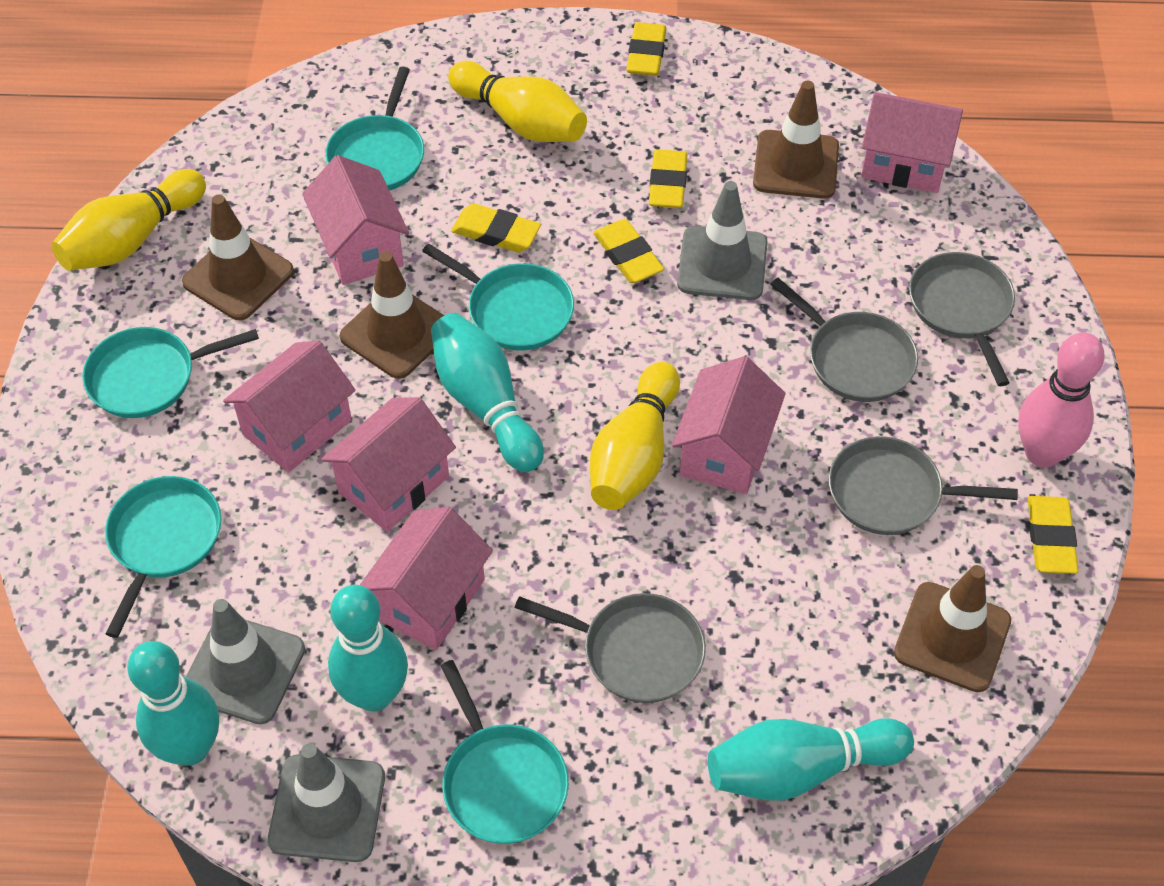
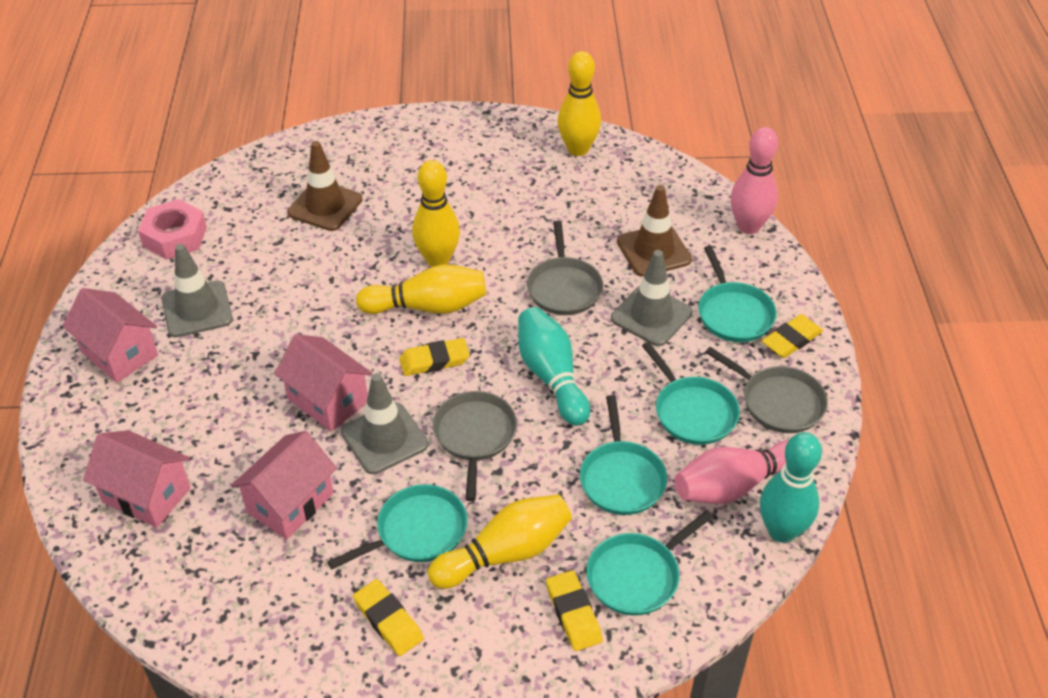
brown traffic cone: [182,194,294,320] [340,252,445,379] [753,81,839,199] [894,565,1011,692] = 4 -> [287,141,362,231] [617,185,692,277] = 2
grey pan: [514,593,706,703] [770,278,918,402] [829,436,1018,535] [909,252,1015,386] = 4 -> [433,391,517,501] [527,221,603,315] [705,347,828,433] = 3
pink bowling pin: [1018,332,1105,467] = 1 -> [674,440,789,504] [730,127,778,234] = 2
pink house: [223,340,356,473] [302,155,409,285] [321,397,456,532] [360,507,493,650] [672,356,786,494] [861,92,963,193] = 6 -> [62,288,158,383] [83,430,191,528] [231,431,337,539] [274,334,372,432] = 4
pink nut: none = 0 -> [138,199,207,260] = 1
turquoise bowling pin: [127,641,219,766] [328,585,408,711] [431,313,544,472] [708,718,914,801] = 4 -> [518,307,590,426] [760,432,822,543] = 2
yellow bowling pin: [52,169,206,271] [448,61,587,142] [590,362,680,510] = 3 -> [356,264,486,314] [412,160,460,267] [428,494,572,589] [558,51,601,156] = 4
yellow eraser: [451,204,541,252] [593,219,664,283] [626,22,666,76] [649,149,687,208] [1028,496,1079,574] = 5 -> [353,579,424,656] [399,338,470,376] [546,570,603,651] [762,314,823,358] = 4

